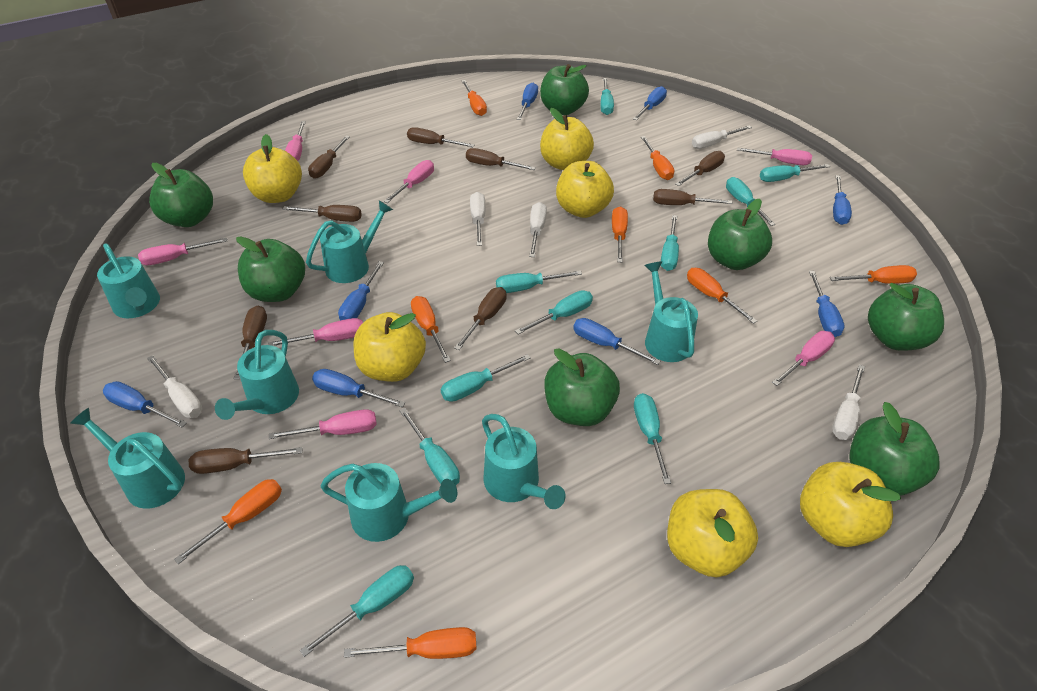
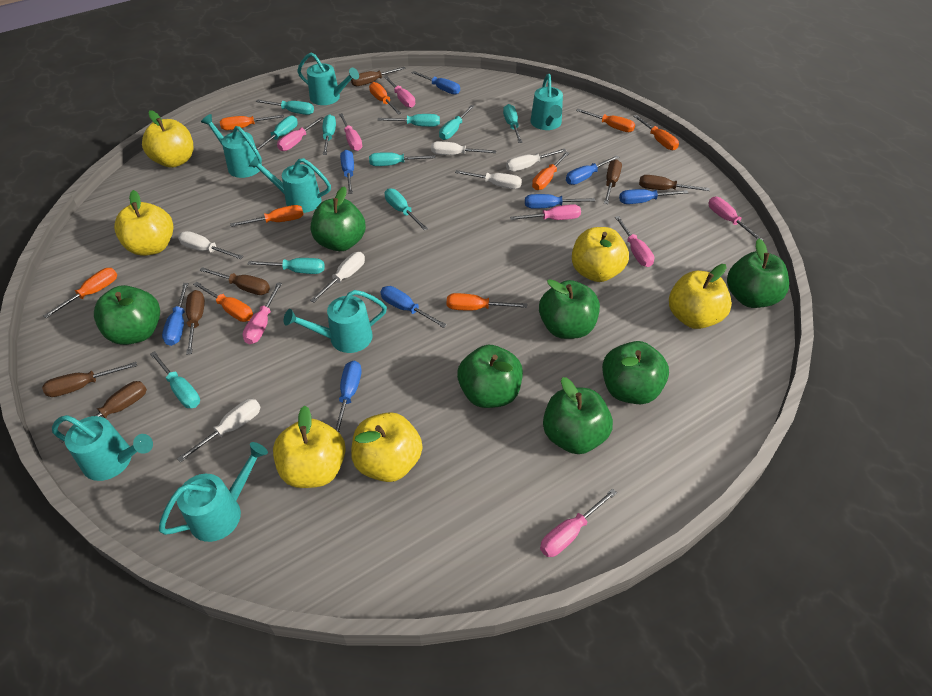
brown screwdriver: [189,447,303,474] [233,306,267,379] [283,205,362,222] [308,136,350,179] [407,127,474,147] [454,287,506,350] [466,148,536,170] [653,189,733,205] [675,151,725,186] = 9 -> [42,362,137,397] [59,381,147,443] [186,290,205,355] [199,267,270,295] [351,67,406,86] [604,159,622,204] [639,175,710,191] = 7
orange screwdriver: [174,479,282,564] [344,627,476,659] [411,296,451,363] [462,80,487,116] [612,206,628,262] [641,136,674,180] [687,268,757,324] [830,265,917,284] = 8 -> [43,268,117,318] [193,282,253,322] [220,115,284,130] [230,205,304,227] [369,82,402,115] [447,293,527,310] [532,152,569,190] [576,109,635,132] [633,115,679,150] = 9
pink screwdriver: [138,238,228,265] [268,318,363,346] [269,409,377,439] [285,121,306,161] [383,160,434,203] [737,148,812,165] [772,331,835,386] = 7 -> [243,282,282,344] [277,117,324,151] [339,113,362,151] [384,76,415,108] [510,204,581,220] [540,488,617,557] [615,216,654,267] [709,197,764,241] = 8
white screwdriver: [147,355,203,418] [470,192,485,246] [529,202,547,257] [692,125,752,149] [832,365,865,440] = 5 -> [177,399,261,462] [178,231,243,259] [310,252,365,302] [431,141,496,155] [455,170,522,189] [506,149,566,172] = 6

